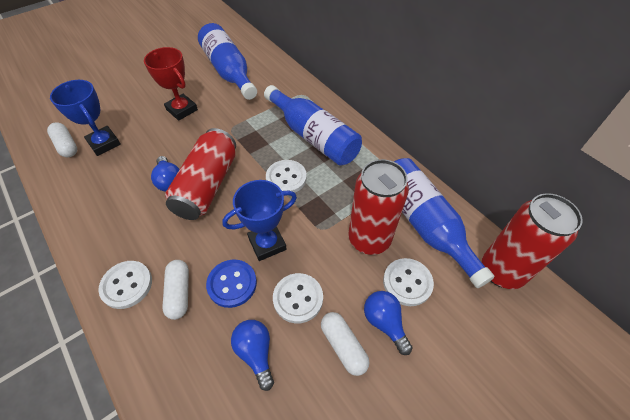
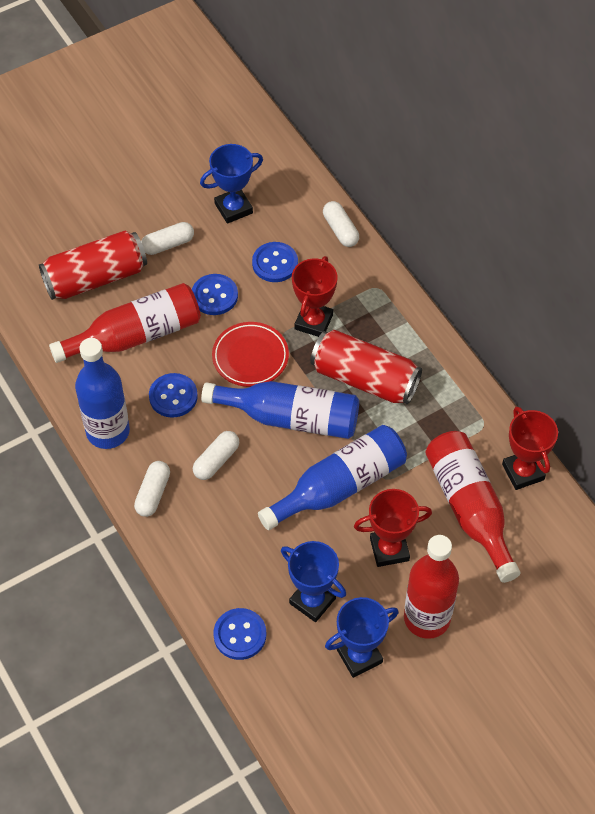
blue button: [206,259,257,308] = 1 -> [149,373,198,418] [192,274,238,315] [213,608,266,660] [252,242,298,282] = 4
blue light bulb: [151,156,180,192] [231,320,274,391] [364,291,413,355] = 3 -> none = 0
blue trophy: [50,80,121,156] [222,180,297,261] = 2 -> [200,144,263,224] [281,541,346,622] [325,597,399,678] = 3
red bottle: none = 0 -> [49,283,201,363] [404,535,459,639] [425,431,521,583] = 3
red can: [165,128,236,220] [348,159,409,255] [482,193,583,289] = 3 -> [39,230,147,300] [310,330,422,404] = 2
red plate: none = 0 -> [212,322,289,387] = 1
red trophy: [144,47,198,121] = 1 -> [292,256,337,337] [354,489,432,567] [502,407,558,490] = 3
white button: [98,261,152,309] [266,160,307,193] [273,273,323,323] [383,258,434,306] = 4 -> none = 0
white capsule: [47,122,77,157] [162,260,189,320] [321,312,370,376] = 3 -> [134,461,170,517] [141,222,194,255] [193,431,239,480] [323,201,359,247] = 4

